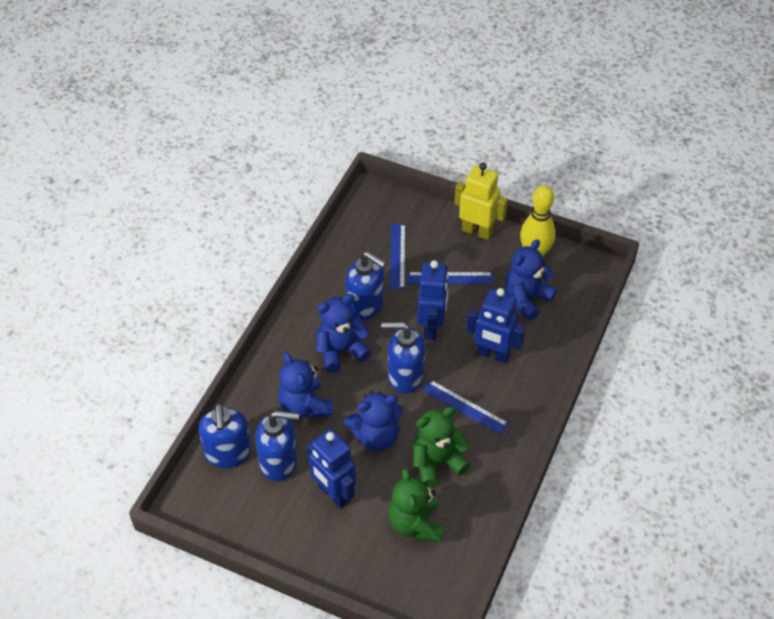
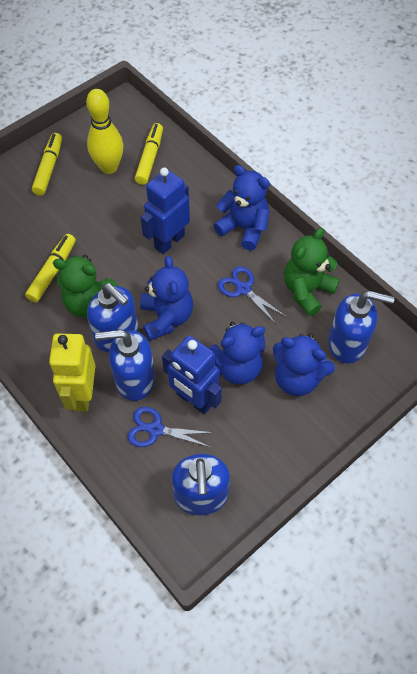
blue robot: [306,429,356,508] [417,260,449,340] [466,288,525,364] = 3 -> [140,168,190,254] [162,336,222,414] = 2
blue ruler: [390,224,405,290] [408,272,494,284] [422,380,509,435] = 3 -> none = 0
blue scissors: none = 0 -> [127,407,214,447] [218,266,285,324] = 2
yellow marker: none = 0 -> [25,234,76,303] [32,133,62,196] [135,123,163,185] = 3

